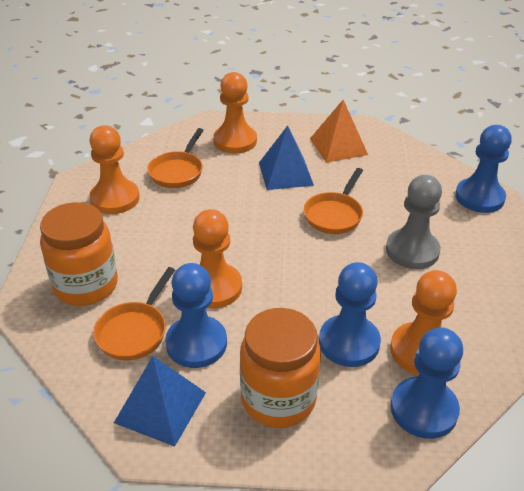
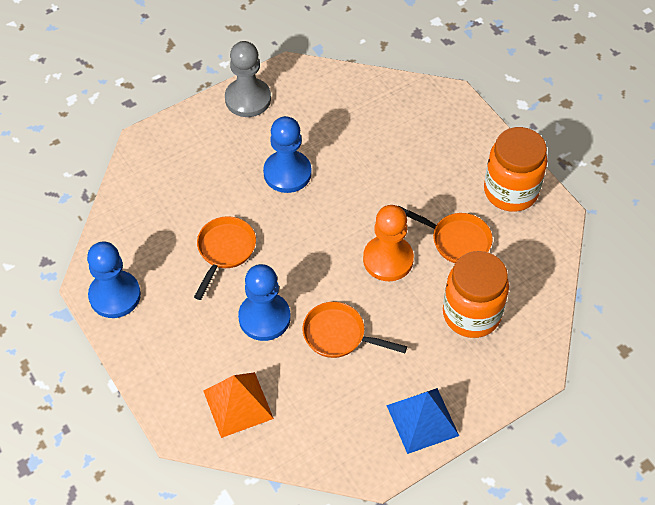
blue pawn: [165,263,227,368] [319,262,381,367] [390,328,463,439] [455,125,512,213] = 4 -> [87,242,141,318] [238,264,291,341] [263,116,312,193] = 3
blue pyramid: [114,356,206,447] [259,126,314,190] = 2 -> [386,388,459,454] = 1
orange pawn: [89,125,140,214] [193,209,242,308] [213,72,257,153] [390,270,457,375] = 4 -> [363,205,414,281] = 1

